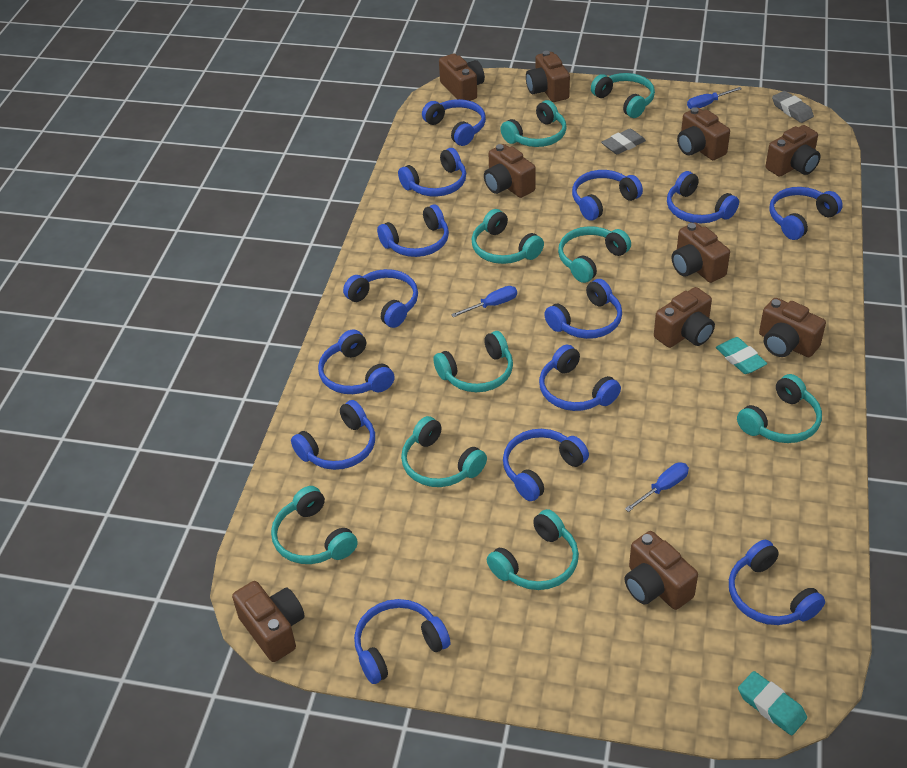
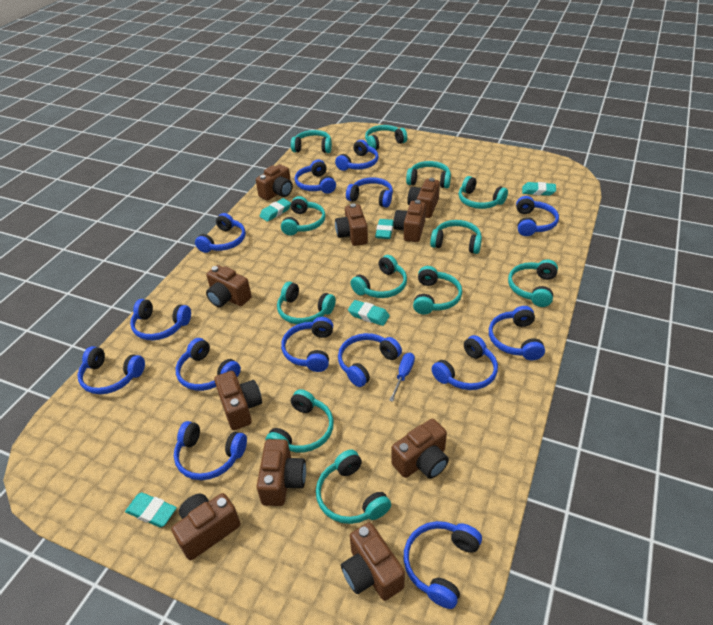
blue screwdriver: [451,286,517,317] [625,462,689,512] [687,87,741,109] = 3 -> [389,353,415,402] = 1
grey eraser: [601,129,646,154] [772,91,814,123] = 2 -> none = 0
turquoise eraser: [716,337,767,374] [738,671,807,735] = 2 -> [125,492,177,528] [259,198,291,222] [348,300,390,326] [375,219,394,239] [522,182,556,196] = 5
turquoise headphones: [271,486,358,564] [401,416,487,487] [433,331,513,392] [471,209,544,264] [487,509,579,590] [501,100,567,147] [558,226,631,283] [591,73,655,118] [737,374,822,443] = 9 -> [266,389,334,452] [277,282,336,325] [281,196,326,236] [291,130,332,153] [316,450,391,524] [350,255,407,298] [365,125,407,150] [406,161,451,188] [413,266,462,315] [430,220,482,254] [458,176,508,209] [508,259,558,307] = 12

